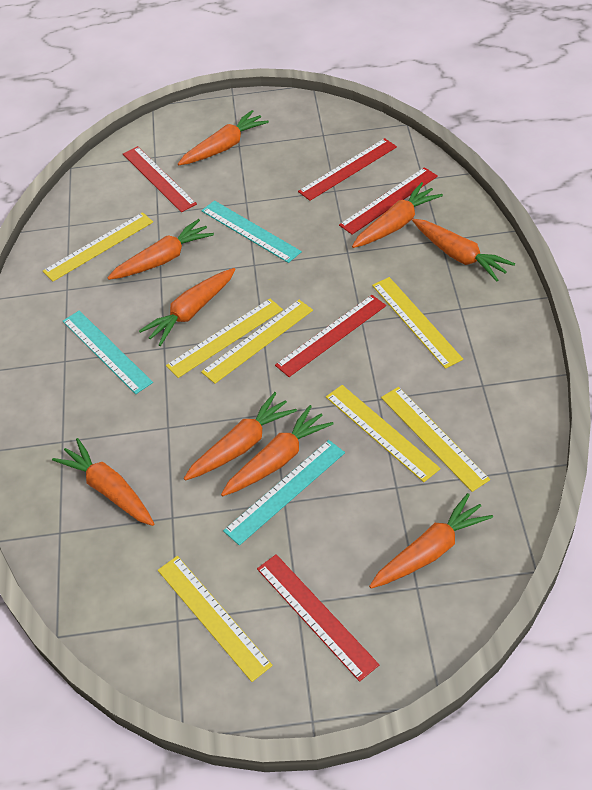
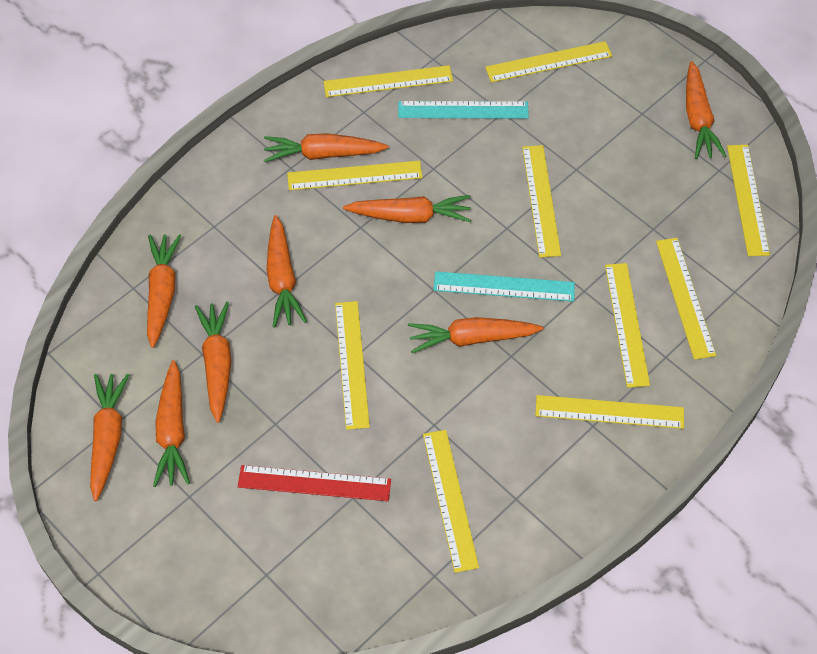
red ruler: [123,146,197,212] [257,554,379,682] [275,295,386,377] [298,138,397,201] [339,167,438,235] = 5 -> [238,465,391,501] = 1
turquoise ruler: [63,310,153,394] [201,200,302,263] [223,440,345,546] = 3 -> [398,101,529,119] [433,271,575,302] = 2
yellow ruler: [43,212,153,281] [158,556,273,682] [166,299,283,378] [201,300,313,384] [326,385,441,482] [372,277,463,369] [381,387,490,492] = 7 -> [287,161,422,190] [323,65,453,97] [335,301,370,430] [423,430,479,573] [485,41,612,82] [522,145,561,258] [535,395,684,429] [605,263,650,388] [656,238,716,360] [727,145,770,256] = 10

